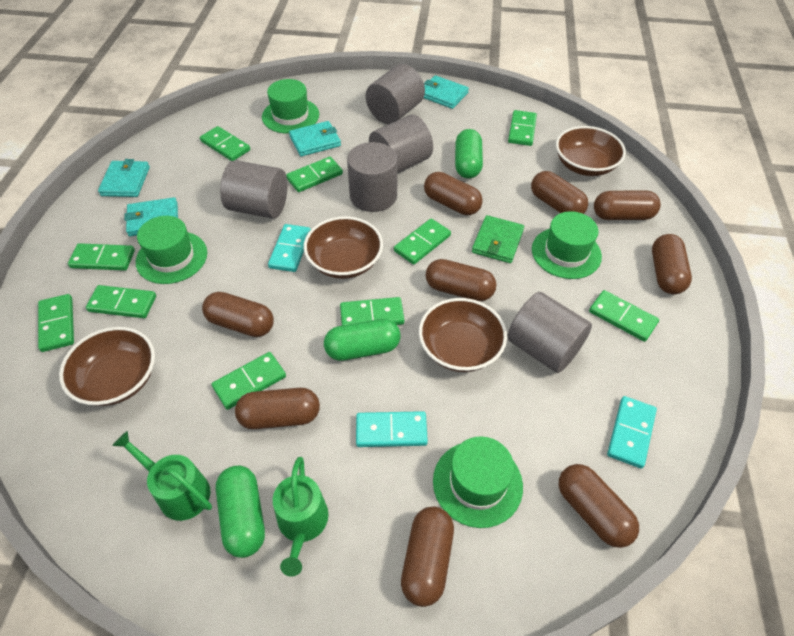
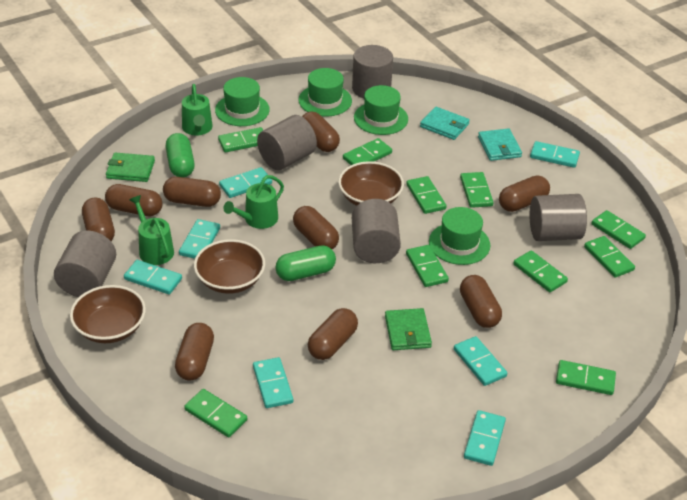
brown bowl: [59,327,155,406] [304,216,383,279] [419,298,507,372] [556,126,626,176] = 4 -> [70,285,146,343] [194,239,265,294] [338,161,404,206] = 3
green capsule: [216,466,265,558] [324,319,401,361] [455,129,483,178] = 3 -> [166,133,195,177] [275,245,336,281] = 2
green wallet: [472,215,524,263] = 1 -> [106,153,155,182] [385,308,432,350] = 2
green watering can: [112,431,212,521] [273,457,328,577] = 2 -> [129,195,174,265] [182,84,212,135] [223,175,284,229] = 3
turquoise domino: [268,224,311,272] [356,411,428,447] [607,396,657,468] = 3 -> [124,260,182,294] [179,219,220,259] [219,167,272,198] [253,357,293,408] [454,336,507,386] [464,410,506,466] [530,141,580,168] = 7
turquoise wallet: [98,159,150,197] [124,197,178,236] [289,121,341,156] [424,75,469,109] = 4 -> [420,107,470,140] [478,128,522,161] = 2

